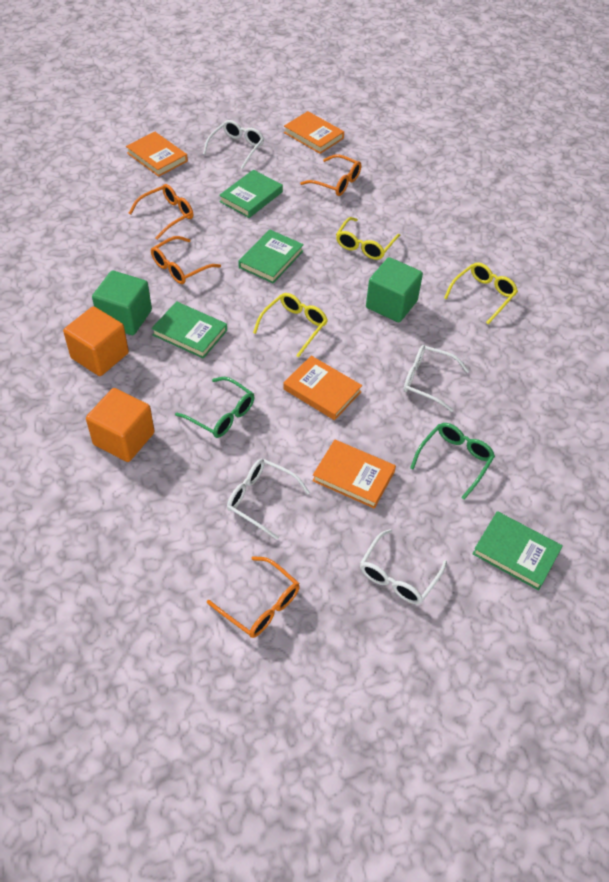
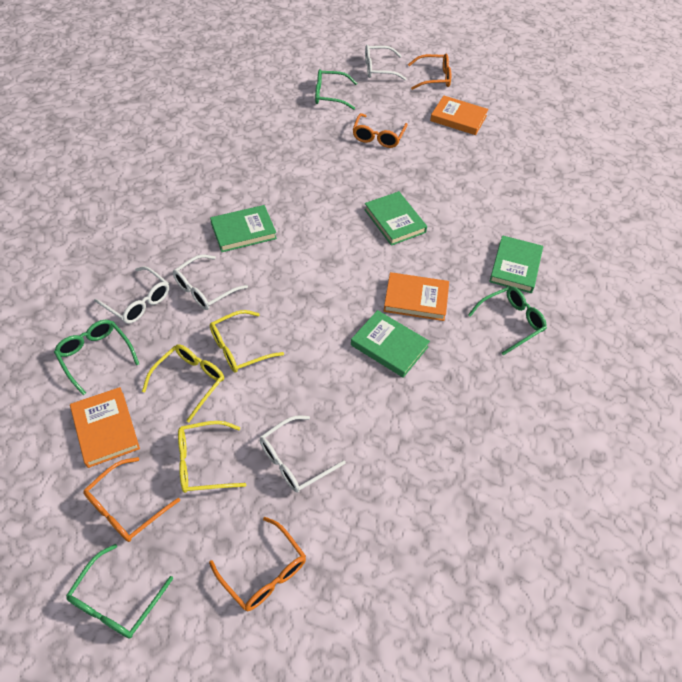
green cube: [92,270,152,335] [366,257,423,323] = 2 -> none = 0
green glasses: [175,377,254,438] [410,423,495,500] = 2 -> [54,320,139,395] [66,544,173,639] [315,69,357,110] [468,286,547,355] = 4
orange book: [126,132,188,177] [283,356,362,420] [284,111,344,154] [312,440,396,509] = 4 -> [70,387,140,468] [384,272,449,321] [430,96,489,135] = 3
orange cube: [63,306,129,376] [86,388,155,462] = 2 -> none = 0

